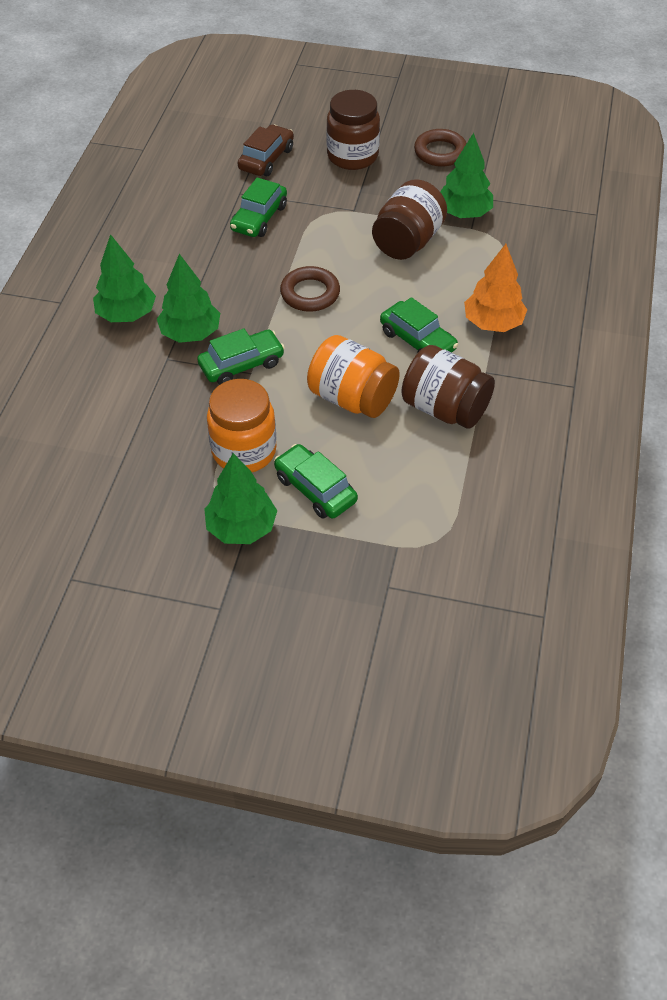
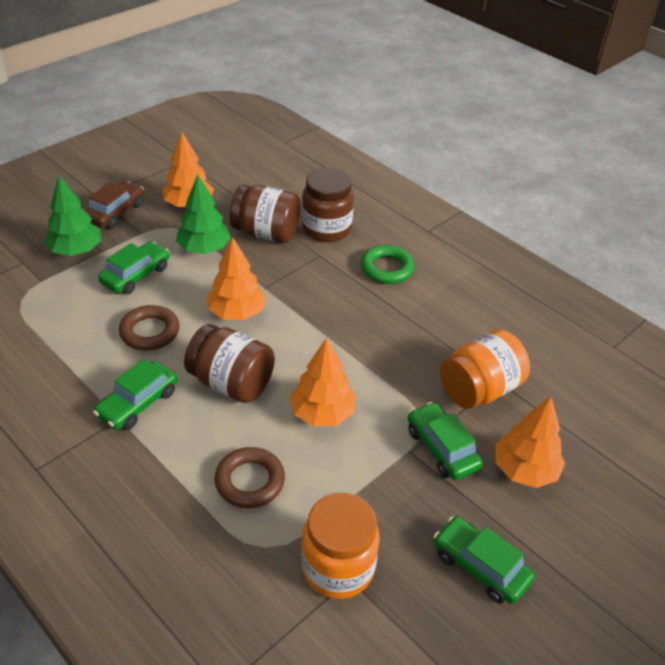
green ring: none = 0 -> [361,245,414,284] = 1
green tree: [93,234,156,322] [157,254,220,343] [204,453,277,544] [440,133,493,218] = 4 -> [44,176,101,256] [176,174,231,254] = 2
orange tree: [464,244,527,332] = 1 -> [162,132,214,208] [207,237,266,320] [290,338,356,426] [495,397,565,488] = 4

